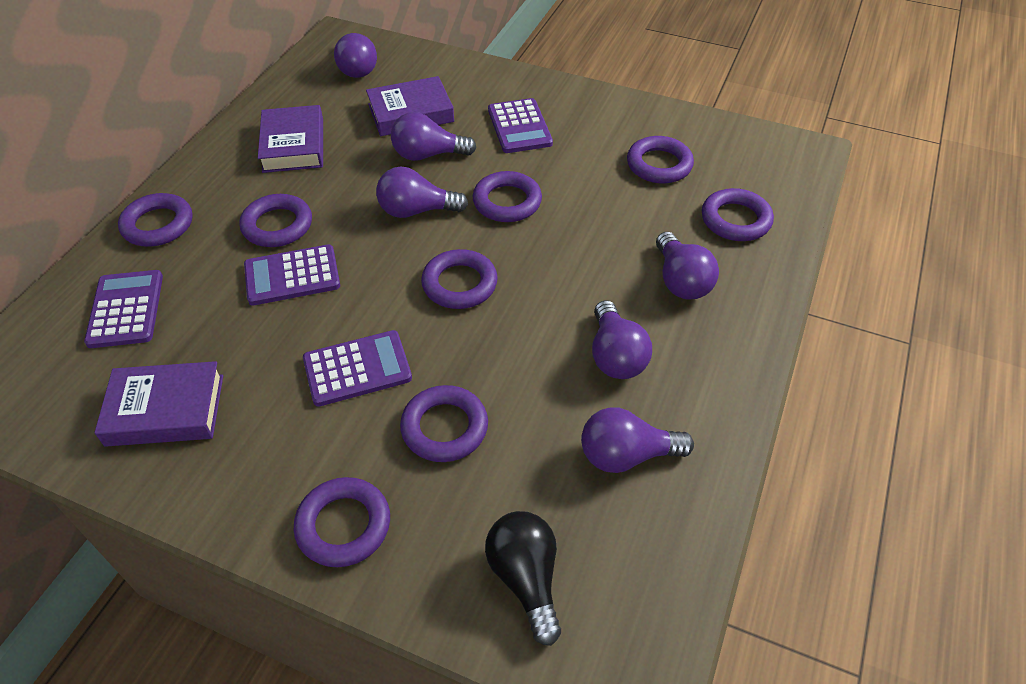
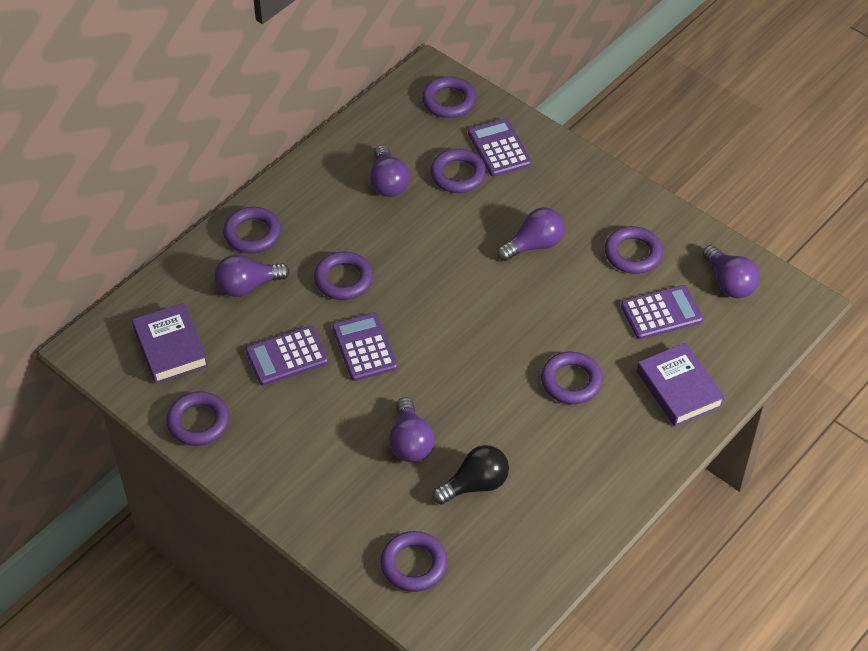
purple book: [94,361,223,447] [258,105,323,173] [366,76,454,136] = 3 -> [132,303,208,384] [637,343,725,427] = 2
purple light bulb: [334,33,377,78] [376,167,468,218] [391,112,476,161] [581,407,694,473] [592,300,652,379] [656,232,719,300] = 6 -> [215,255,290,297] [370,145,410,197] [389,397,435,462] [497,207,565,261] [703,245,760,298] = 5

